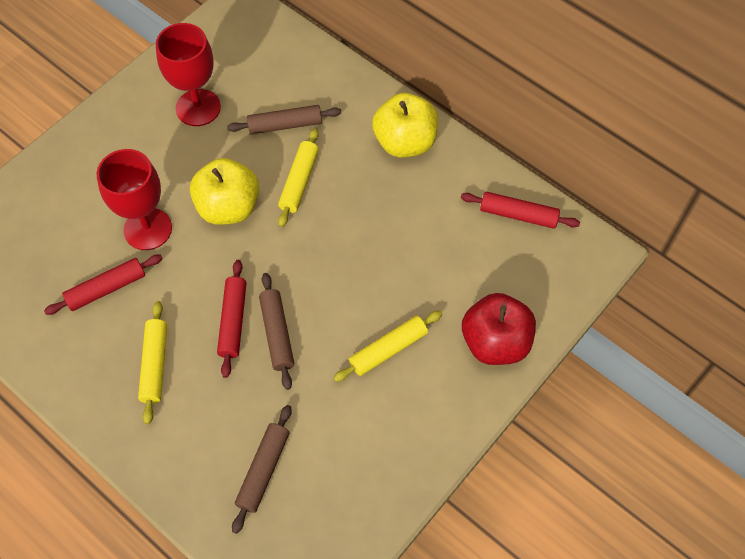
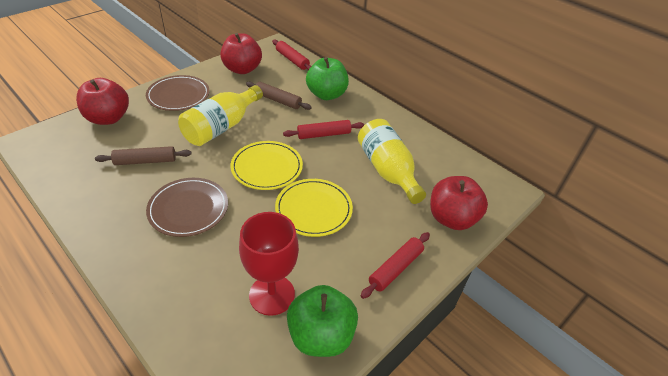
brown plate: none = 0 -> [146,75,210,111] [146,178,228,237] = 2
brown rolling pin: [227,105,341,134] [232,405,292,534] [259,273,294,390] = 3 -> [95,146,192,165] [246,81,312,110] = 2
green apple: none = 0 -> [287,285,358,357] [306,57,349,100] = 2
red apple: [462,293,536,365] = 1 -> [76,78,129,125] [220,33,262,74] [430,176,488,230] = 3
red goblet: [97,149,172,250] [156,23,221,126] = 2 -> [239,212,299,316] = 1
yellow apple: [190,158,259,225] [372,93,438,158] = 2 -> none = 0
yellow bottle: none = 0 -> [178,85,263,146] [358,119,426,204] = 2
yellow plate: none = 0 -> [230,141,303,190] [275,179,353,237] = 2
yellow rolling pin: [138,301,167,424] [278,128,319,227] [333,311,442,382] = 3 -> none = 0

